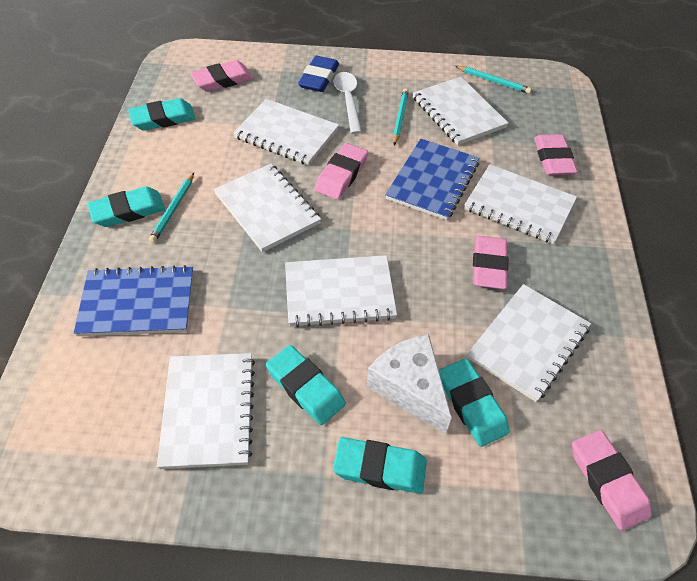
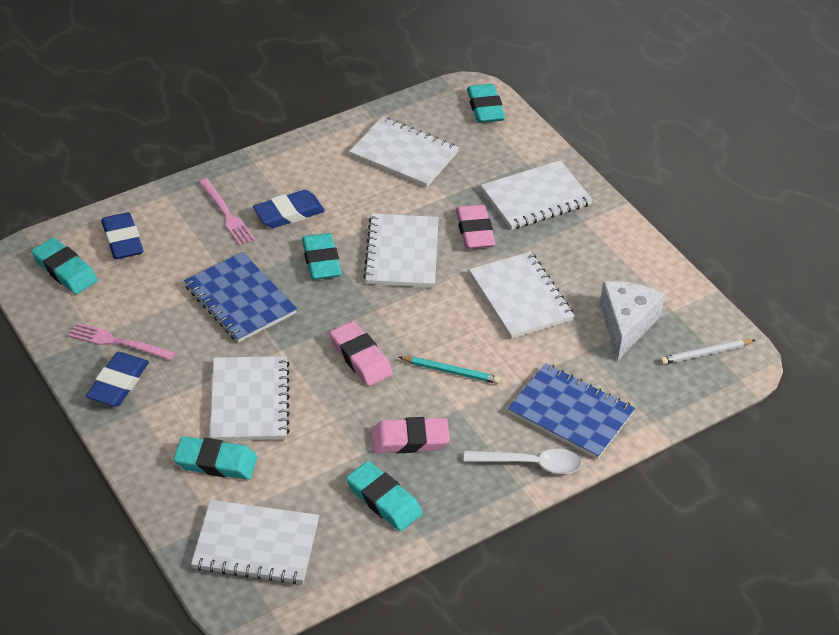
blue eraser: [298,56,339,92] = 1 -> [86,352,149,407] [101,212,143,259] [253,190,325,228] = 3
pink eraser: [190,60,253,92] [315,143,368,199] [473,236,508,289] [534,134,578,175] [572,430,651,531] = 5 -> [330,321,393,386] [371,417,450,453] [456,204,496,249] = 3
pink fork: none = 0 -> [69,323,176,361] [199,178,255,245] = 2
turquoise pencil: [149,173,194,243] [393,88,409,145] [455,66,532,94] = 3 -> [399,356,500,384] = 1
white notebook: [157,353,255,469] [214,164,321,252] [233,99,339,166] [285,255,397,328] [413,77,509,145] [464,164,577,244] [467,284,591,402] = 7 -> [191,500,319,585] [210,356,290,441] [349,117,459,187] [363,213,439,288] [469,251,575,339] [481,160,593,230] = 6
white pencil: none = 0 -> [660,339,755,365] = 1

